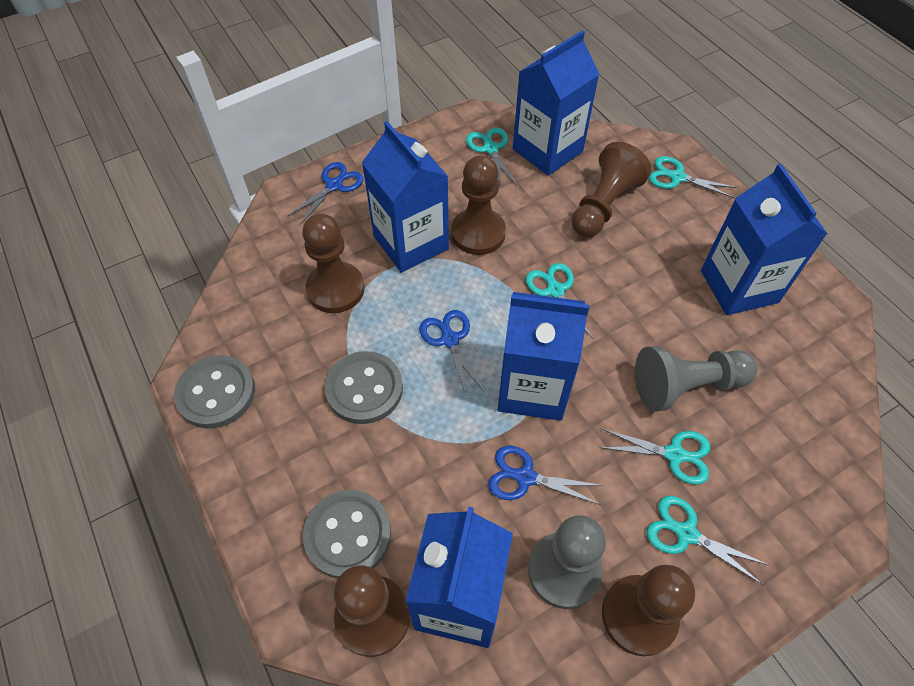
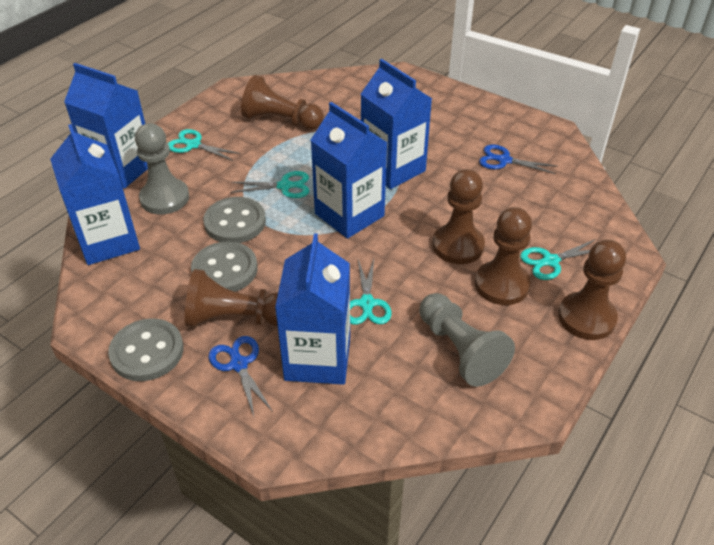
blue scissors: [287,162,363,225] [420,310,485,397] [488,446,604,505] = 3 -> [209,336,273,416] [479,145,557,174] = 2
turquoise scissors: [466,128,517,188] [526,263,594,339] [598,428,710,484] [647,496,769,585] [649,156,738,198] = 5 -> [168,129,241,161] [230,171,309,198] [350,259,392,325] [520,239,596,280] = 4

